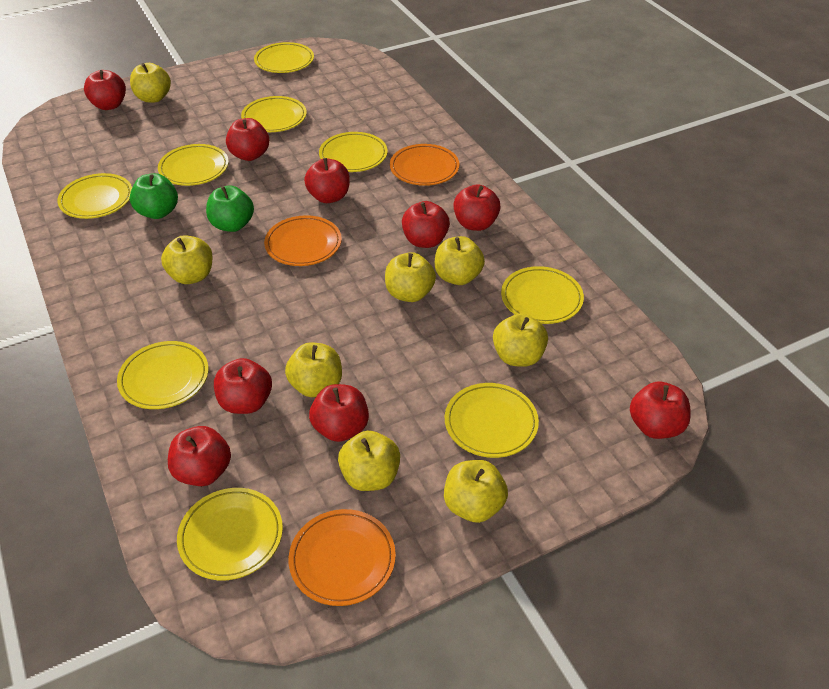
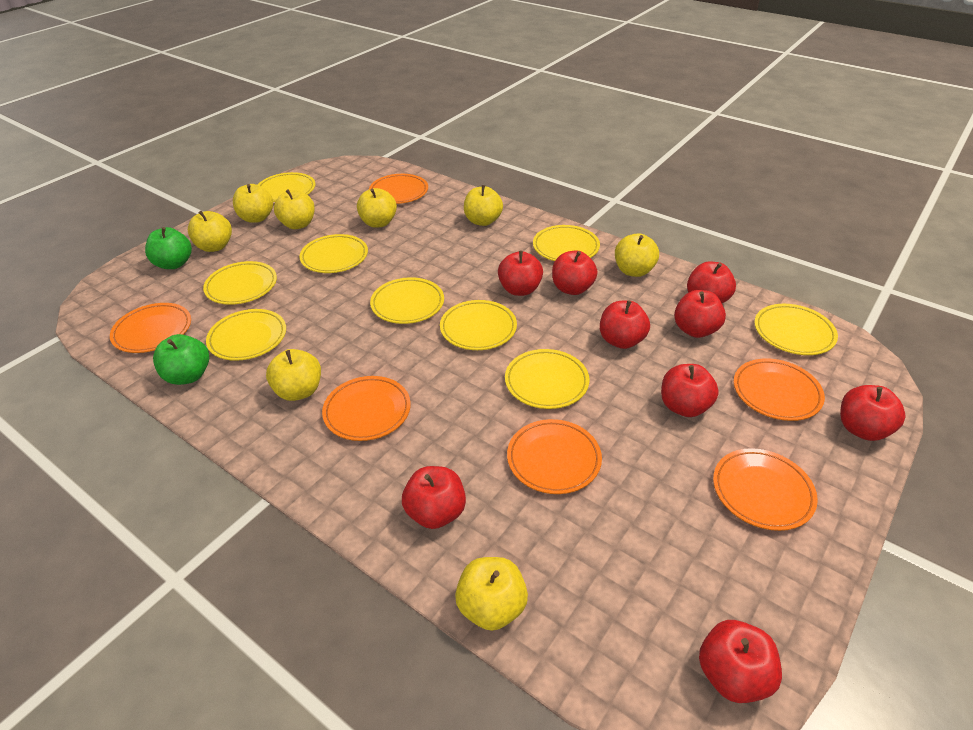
orange plate: [264,215,342,266] [289,509,396,606] [390,144,459,186] = 3 -> [110,303,191,353] [322,376,411,441] [369,174,428,204] [507,419,602,494] [713,448,818,531] [733,358,825,421] = 6

